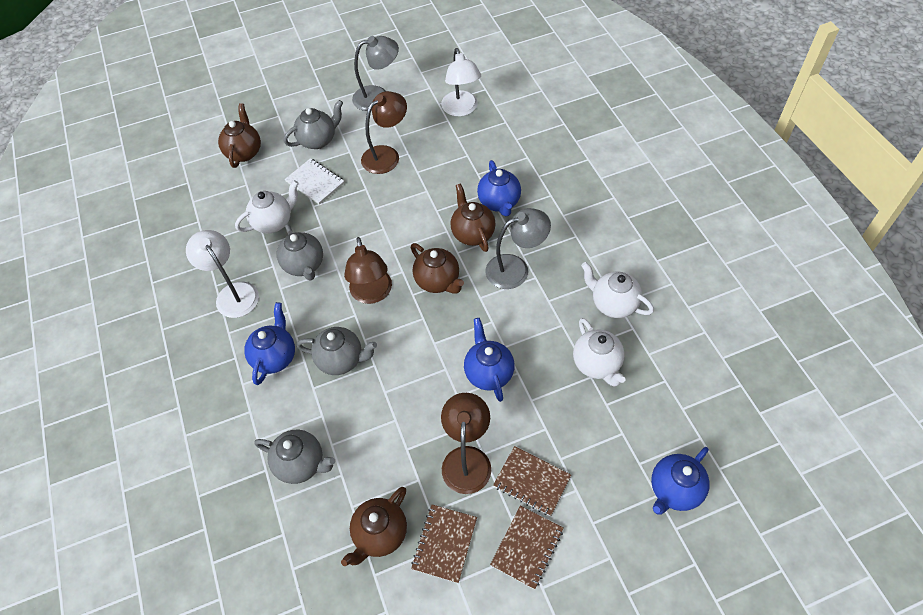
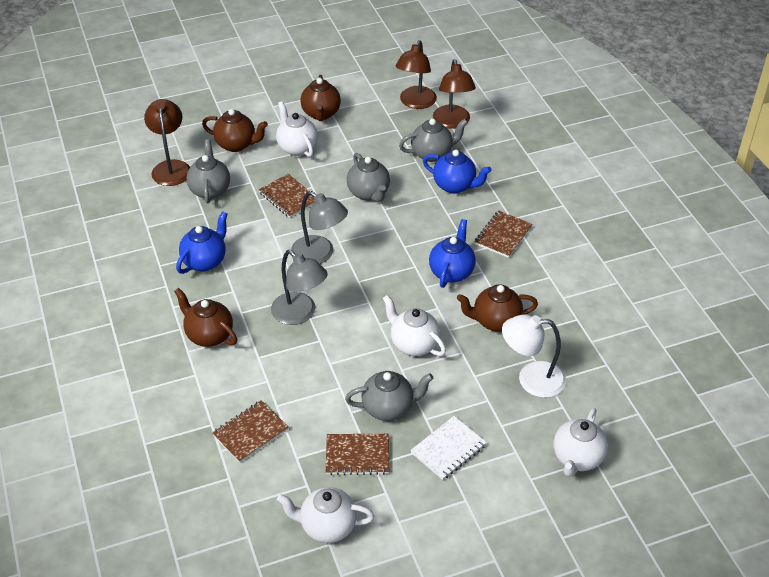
blue teapot: [244,302,295,385] [464,318,515,402] [477,160,521,216] [651,447,710,515] = 4 -> [176,211,228,274] [423,150,491,194] [429,219,476,288] = 3
brown notebook: [411,505,477,583] [490,506,564,589] [493,446,571,516] = 3 -> [212,400,288,463] [259,174,315,218] [326,434,389,475] [474,211,533,258] = 4
white lamp: [186,230,259,318] [441,48,481,117] = 2 -> [502,315,566,398] = 1
white teapot: [235,180,299,234] [573,318,625,387] [581,262,654,318] = 3 -> [276,101,318,157] [277,487,374,543] [383,295,446,356] [553,408,608,477] = 4

